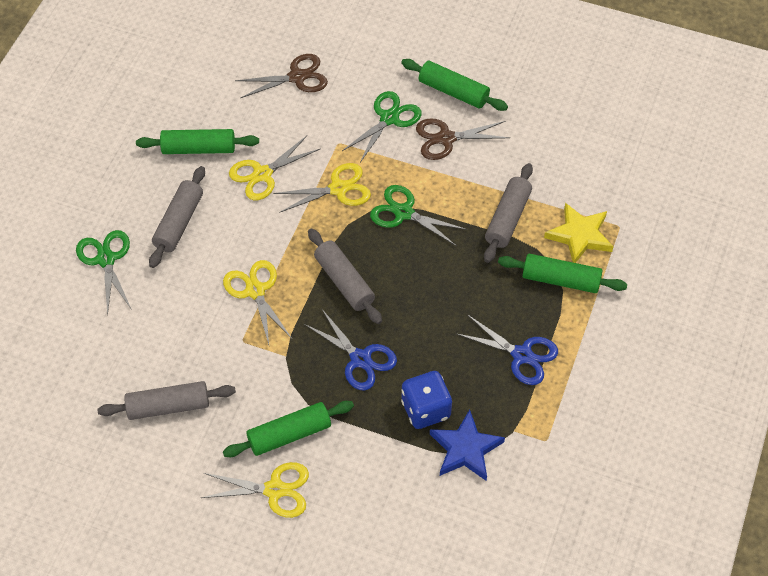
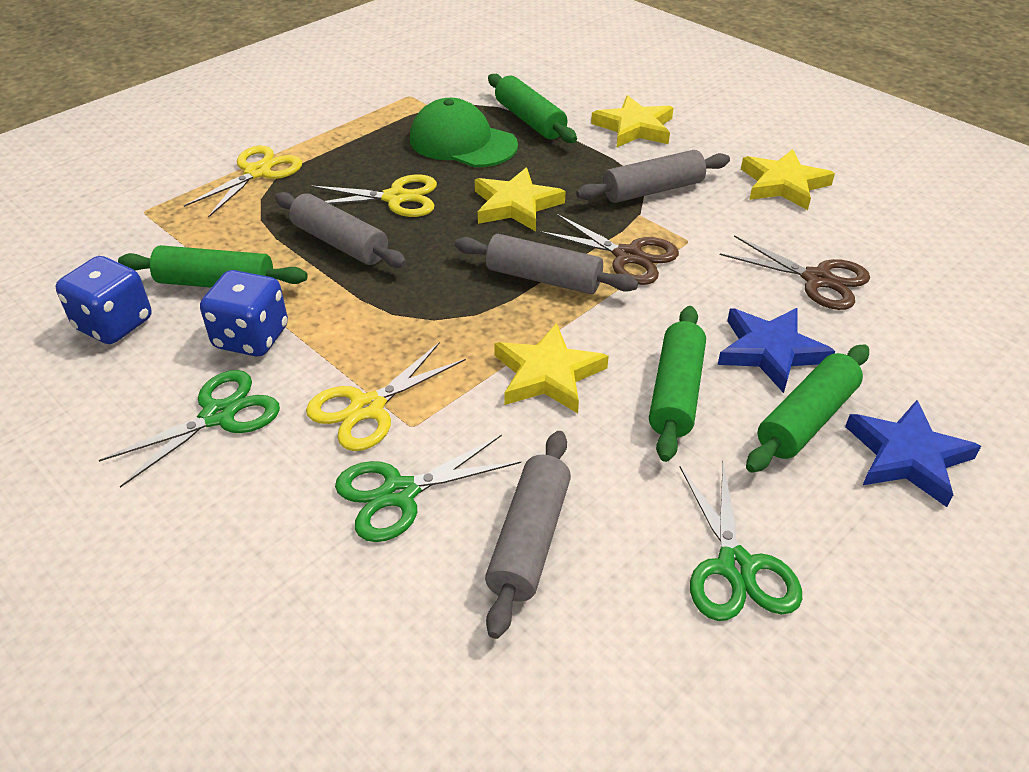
blue dice: [401,371,452,429] = 1 -> [56,256,152,344] [200,270,288,356] = 2
blue scissors: [304,308,397,391] [455,314,558,385] = 2 -> none = 0
blue star: [430,410,505,481] = 1 -> [718,308,835,393] [845,400,981,507] = 2
green cap: none = 0 -> [410,98,518,167] = 1
yellow scissors: [201,462,309,518] [223,260,292,345] [229,136,321,200] [273,163,371,213] = 4 -> [184,146,302,218] [306,342,466,451] [309,175,437,217] = 3
yellow star: [544,203,614,263] = 1 -> [475,168,566,231] [494,323,609,413] [591,95,674,147] [741,149,835,210] = 4

